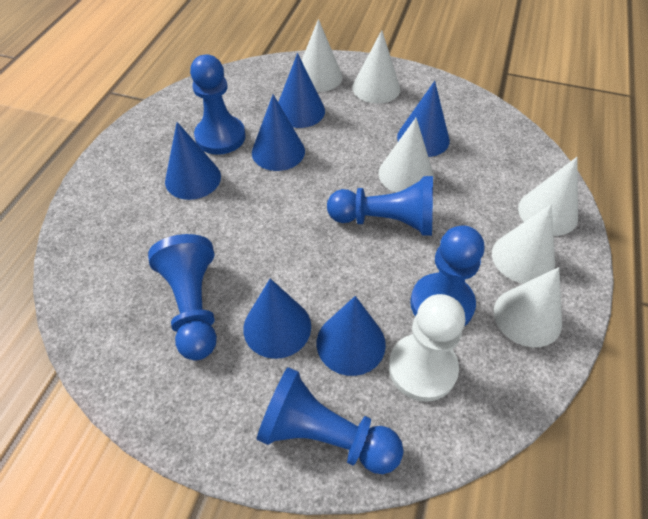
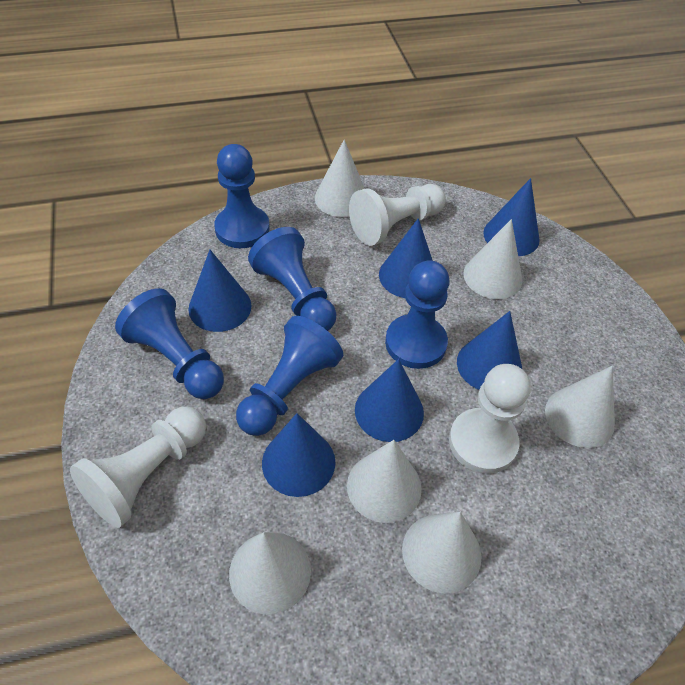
white pawn: [389,294,465,402] = 1 -> [70,407,206,528] [349,184,446,246] [449,364,531,474] = 3

